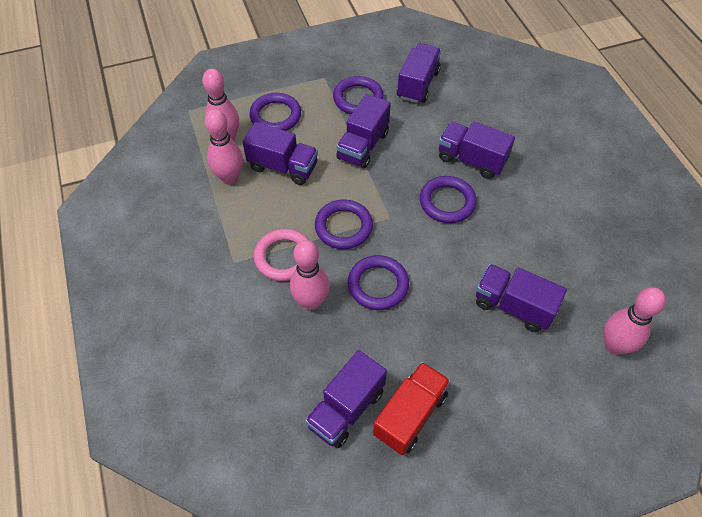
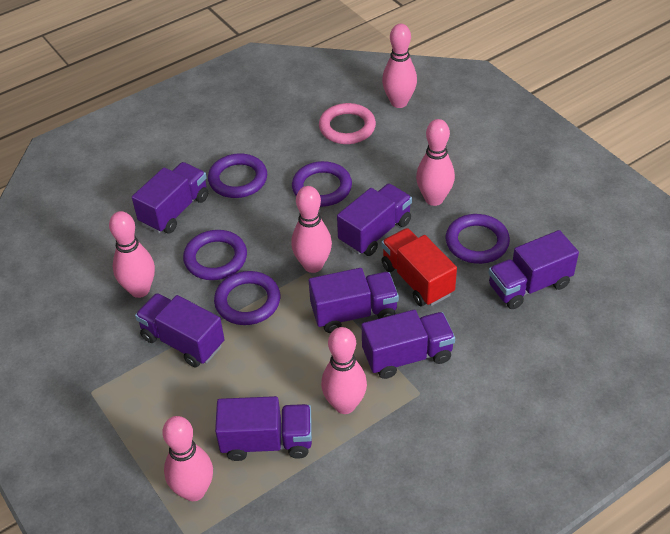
pink bowling pin: [202,69,239,141] [205,109,243,185] [290,240,330,310] [604,287,666,355] = 4 -> [109,211,155,298] [162,416,213,501] [291,186,332,273] [321,327,367,414] [382,24,417,108] [416,119,455,206] = 6
purple truck: [243,122,318,185] [305,350,387,448] [336,94,391,169] [397,43,441,103] [439,121,515,179] [476,264,567,332] = 6 -> [132,162,208,234] [135,293,225,367] [215,396,312,461] [309,268,399,333] [337,184,412,256] [362,310,455,379] [488,230,579,309] = 7

